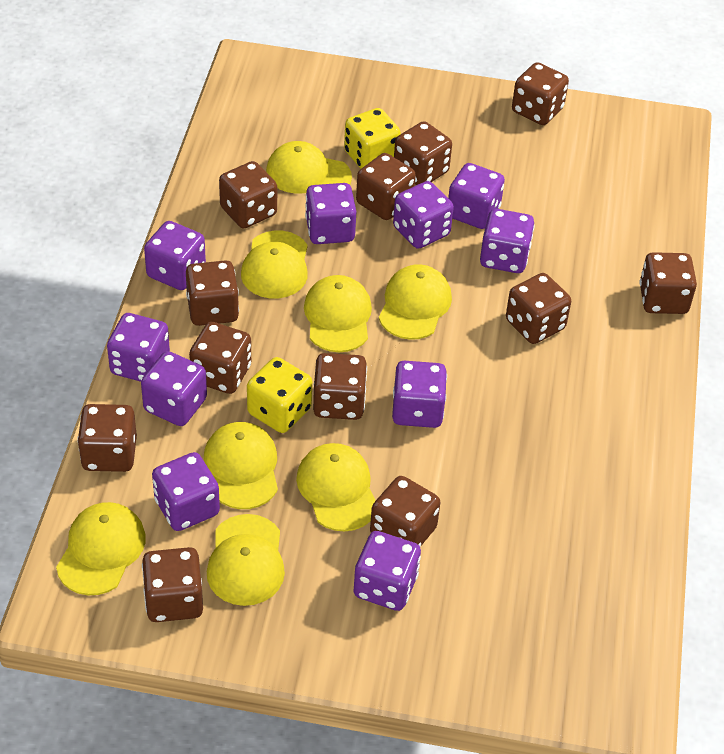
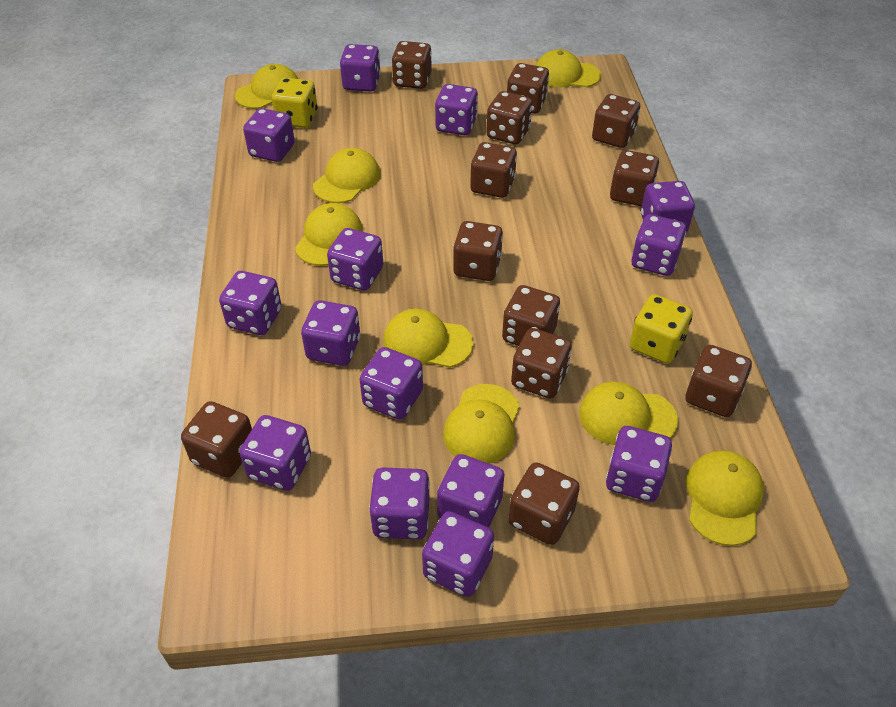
purple dice: [107,313,170,382] [141,351,207,426] [144,221,206,290] [152,452,220,531] [305,183,357,244] [353,531,421,611] [392,361,447,428] [393,181,454,249] [448,163,505,229] [480,209,535,273] = 10 -> [219,271,282,335] [240,415,311,491] [243,108,295,162] [301,300,360,366] [327,228,383,291] [340,44,381,92] [359,347,423,420] [369,467,430,539] [422,511,494,597] [435,84,478,135] [437,454,504,528] [606,426,672,502] [631,214,686,276] [641,181,695,233] = 14

